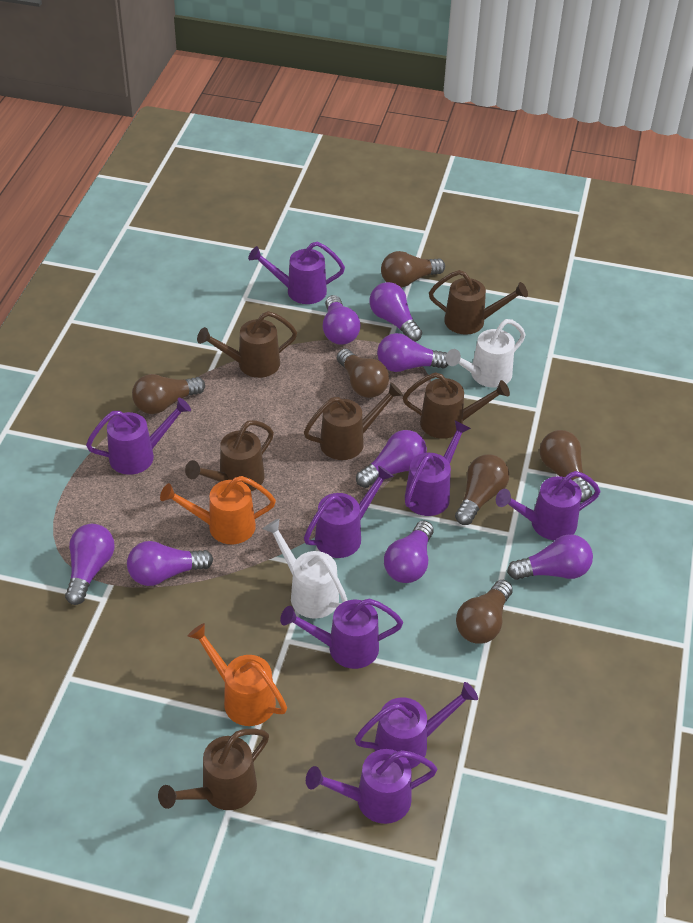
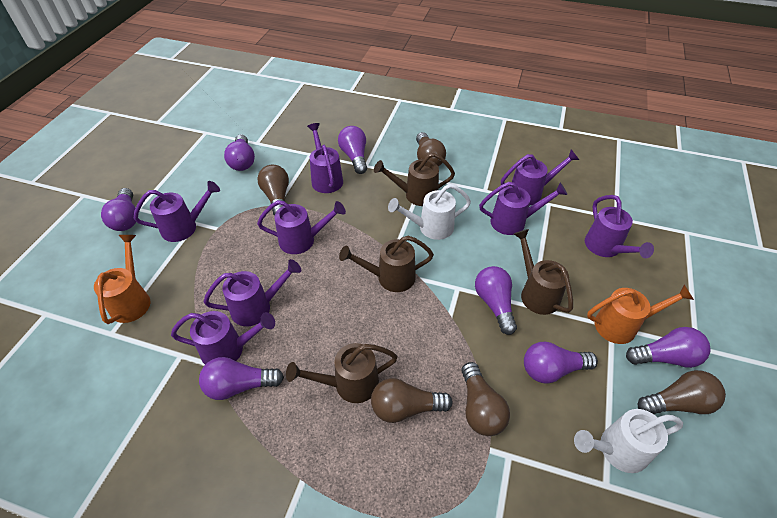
brown light bulb: [132,374,205,414] [337,349,389,398] [381,251,445,288] [455,454,510,525] [456,580,513,644] [540,430,592,502] = 6 -> [257,165,289,216] [371,378,453,423] [416,132,446,166] [461,362,510,436] [637,370,726,414] = 5
brown watering can: [158,728,269,810] [185,420,274,491] [197,311,297,378] [304,383,403,460] [403,372,510,439] [429,270,528,335] = 6 -> [286,343,398,403] [339,236,434,292] [374,153,455,206] [514,229,573,315] = 4
purple light bulb: [65,524,115,605] [127,541,213,586] [323,295,361,345] [356,430,427,488] [370,282,422,342] [377,333,448,372] [384,520,434,583] [507,534,593,580] = 8 -> [101,188,136,231] [199,357,284,400] [224,134,255,171] [338,126,367,174] [475,266,517,335] [524,342,598,383] [626,327,711,368] = 7

